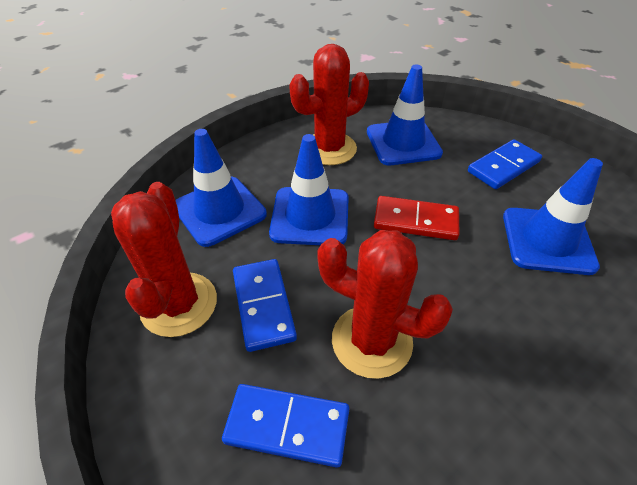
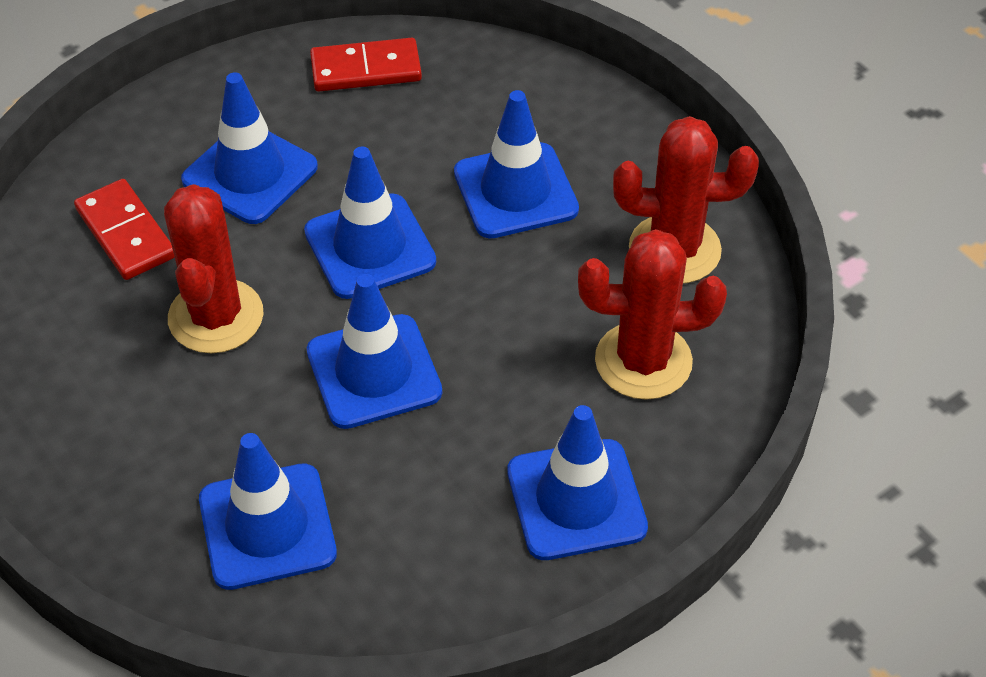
blue domino: [222,384,350,468] [233,259,297,352] [468,139,542,189] = 3 -> none = 0
blue traffic cone: [176,129,267,247] [269,134,349,245] [367,64,443,165] [503,158,603,275] = 4 -> [181,72,318,224] [199,433,337,590] [304,146,436,299] [307,274,442,429] [454,90,579,239] [507,405,648,560] = 6
red domino: [374,196,459,240] = 1 -> [74,179,175,280] [310,38,422,91] = 2

